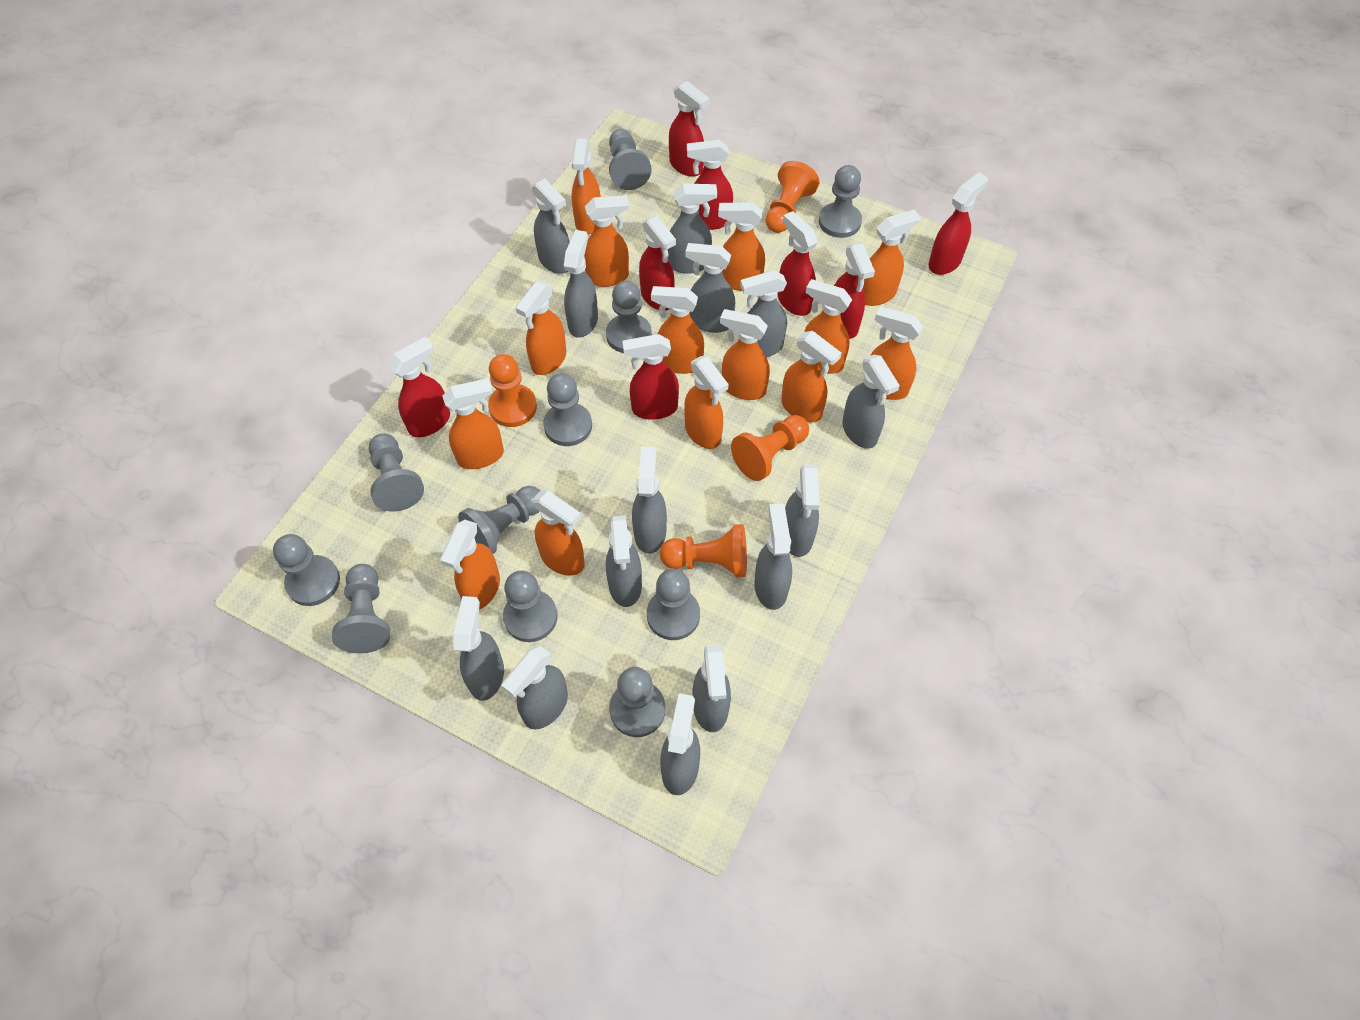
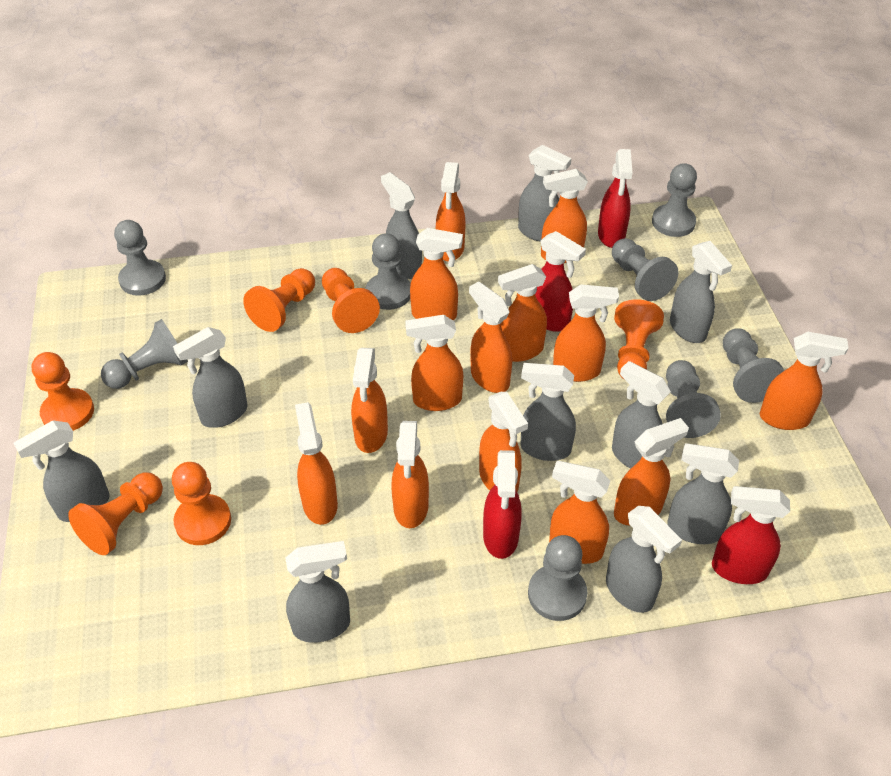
grey pawn: [273,534,340,606] [332,564,390,653] [369,433,424,512] [458,486,540,554] [503,571,558,642] [543,373,592,446] [606,281,652,353] [609,129,652,190] [609,667,666,737] [647,569,700,640] [819,165,862,238] = 11 -> [101,319,188,389] [114,220,166,296] [366,233,411,310] [528,535,587,621] [612,238,678,301] [652,163,697,237] [666,360,721,438] [723,328,785,403] = 8
grey spray bottle: [454,596,504,701] [502,646,568,729] [532,178,570,274] [564,230,598,338] [606,515,642,607] [632,447,667,554] [660,693,700,795] [667,184,717,274] [685,243,735,333] [693,644,731,732] [740,270,787,357] [754,504,792,610] [785,465,820,557] [842,355,900,449] = 14 -> [13,420,110,522] [173,327,247,428] [285,541,350,643] [381,172,422,279] [518,145,572,242] [521,363,576,461] [606,506,682,613] [612,361,671,469] [667,443,739,544] [670,241,732,343] = 10
orange pawn: [488,354,537,427] [660,524,747,577] [731,415,809,481] [766,161,820,233] = 4 -> [32,352,94,431] [68,472,163,555] [172,462,231,545] [243,268,315,332] [322,268,380,333] [614,299,664,380] = 6
red spray bottle: [388,337,450,437] [622,334,679,420] [639,216,676,311] [669,81,709,177] [687,140,733,230] [778,211,818,316] [834,243,875,339] [928,172,988,275] = 8 -> [483,450,522,559] [535,231,586,332] [598,149,632,248] [712,486,790,584] = 4

